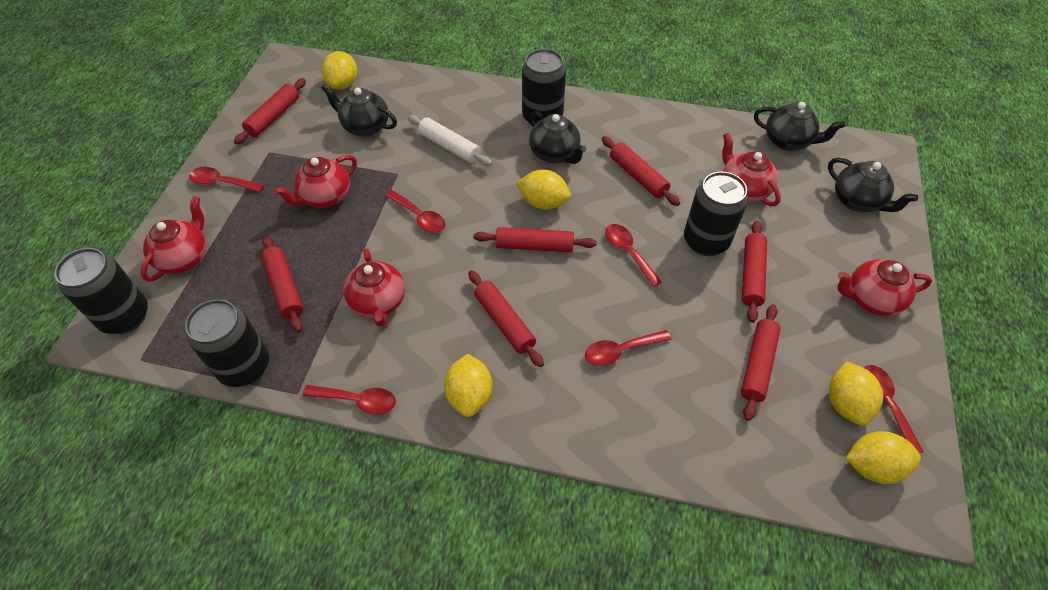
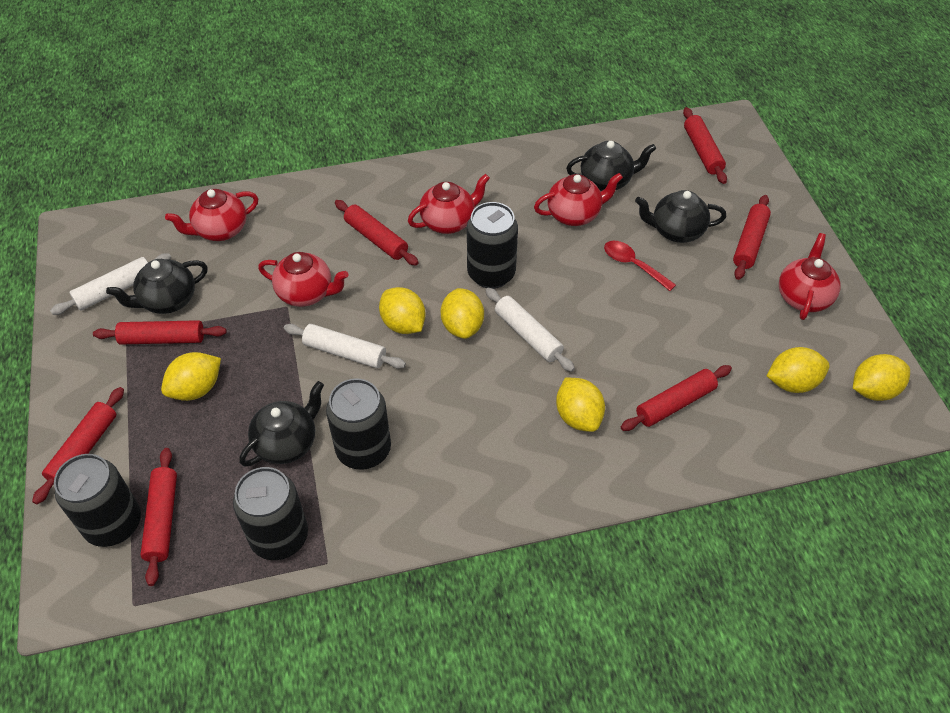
red spoon: [189,167,264,192] [303,385,396,414] [385,190,446,233] [585,330,671,365] [605,224,662,287] [864,365,924,453] = 6 -> [604,240,676,291] = 1
white rolling pin: [408,115,492,166] = 1 -> [50,253,171,315] [284,324,406,369] [485,288,575,372] = 3
yellow lemon: [322,51,357,90] [444,354,492,417] [516,170,571,210] [829,362,883,426] [846,431,921,484] = 5 -> [161,352,221,401] [379,287,426,334] [441,288,484,339] [556,377,605,432] [767,347,830,393] [853,354,910,401] = 6

